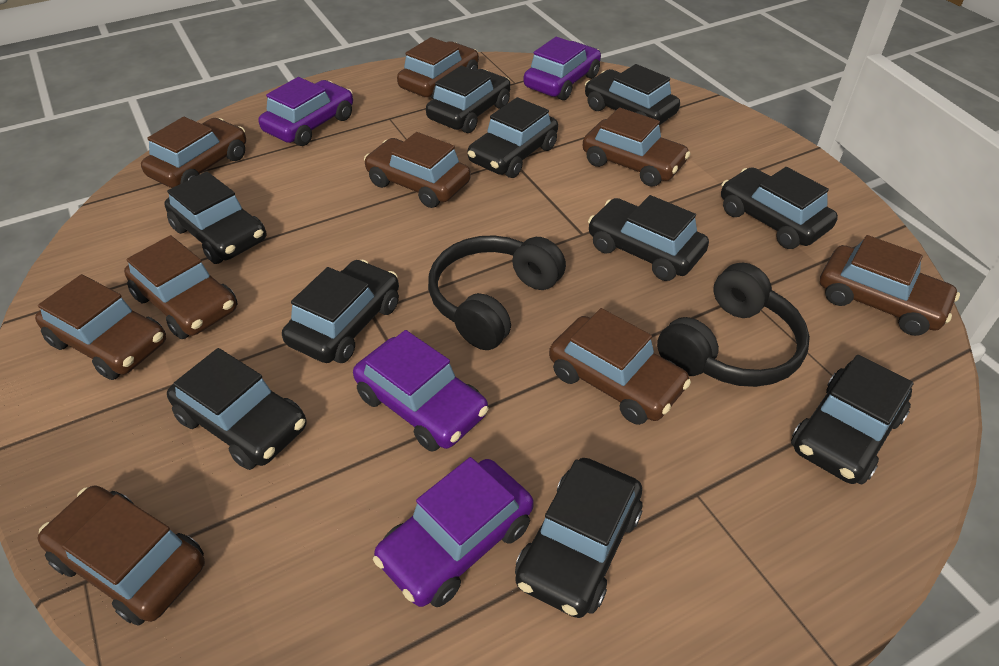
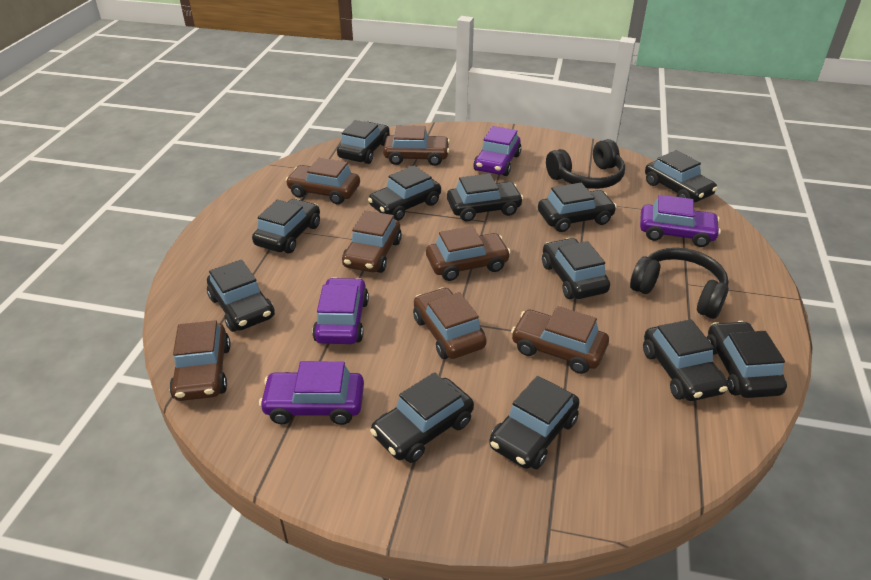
black car: [164,172,267,264] [167,348,307,470] [282,259,399,363] [426,66,511,133] [468,97,558,178] [515,458,642,618] [585,64,680,125] [588,195,709,281] [721,167,838,249] [791,355,914,484] = 10 -> [207,259,275,332] [252,199,320,253] [337,120,390,164] [368,166,441,221] [370,372,474,463] [447,174,523,221] [489,376,580,469] [538,183,617,232] [542,238,610,299] [643,319,728,401] [645,150,717,202] [707,321,787,398] = 12
brown car: [35,274,166,380] [38,485,205,626] [124,235,238,339] [141,117,246,188] [364,132,471,208] [397,37,479,99] [549,308,691,425] [582,107,690,187] [820,235,960,336] = 9 -> [169,320,231,401] [285,158,360,204] [342,210,402,273] [383,125,450,166] [413,287,486,359] [426,226,511,281] [511,306,609,374] = 7

